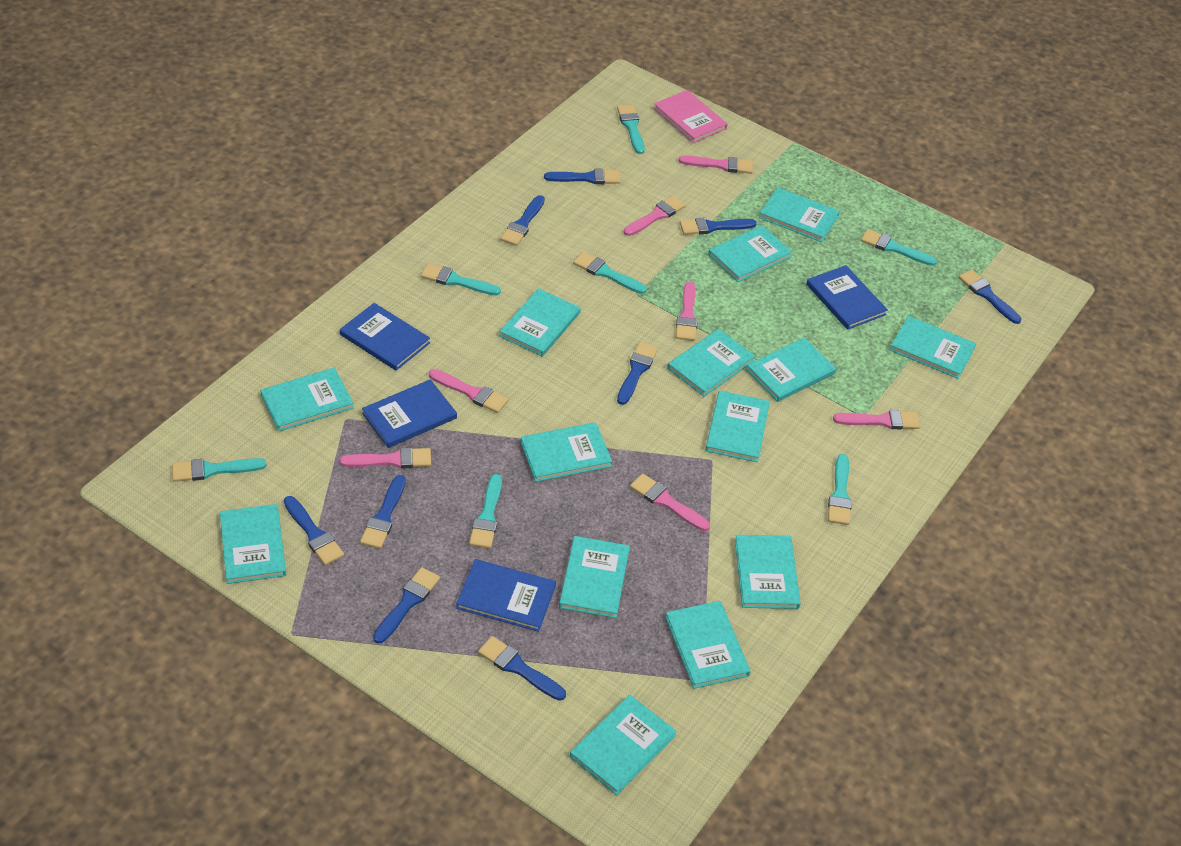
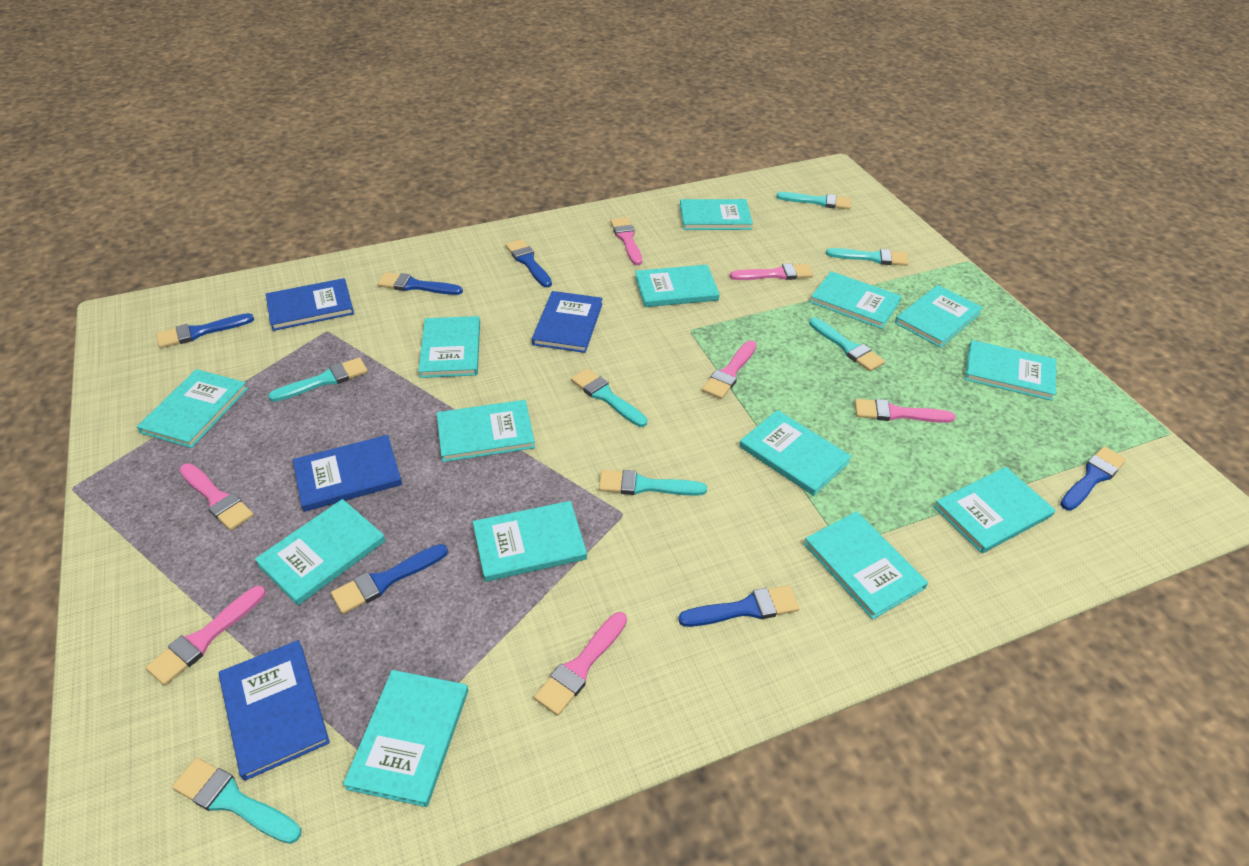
blue brush: [284,496,344,565] [360,475,406,549] [373,567,440,643] [478,636,566,701] [500,195,545,246] [544,169,620,184] [617,342,658,405] [680,218,757,235] [958,270,1021,324] = 9 -> [156,313,254,348] [331,544,448,614] [377,272,463,295] [506,239,552,287] [678,585,800,627] [1060,446,1127,511] = 6
pink book: [653,90,728,143] = 1 -> none = 0

